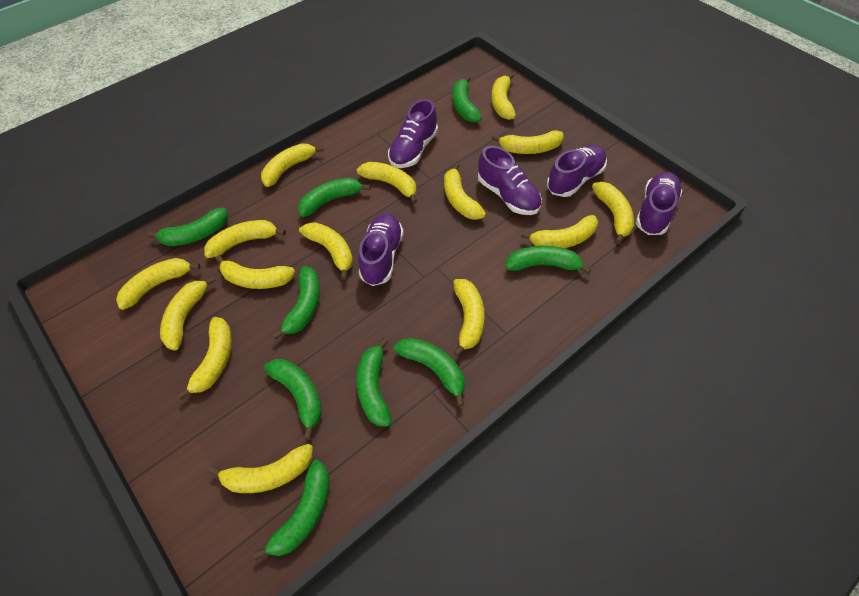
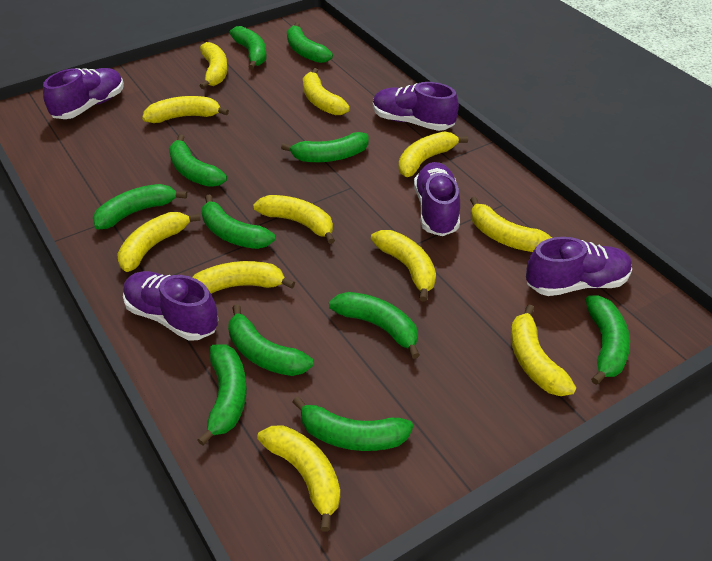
green banana: [147,208,228,246] [253,459,330,560] [264,359,322,440] [272,266,320,340] [298,178,371,217] [356,338,392,426] [394,338,465,407] [453,76,482,123] [505,246,591,274] = 9 -> [93,184,187,230] [169,134,227,187] [197,344,247,446] [202,195,275,249] [228,304,313,376] [230,26,267,70] [281,132,369,162] [287,22,333,63] [292,396,413,451] [329,292,420,359] [585,295,630,385] = 11
yellow banana: [116,258,200,310] [160,276,216,351] [178,317,232,400] [204,220,286,258] [208,444,313,493] [216,255,295,289] [261,143,324,187] [299,222,353,280] [357,162,417,204] [444,163,486,220] [453,279,485,357] [492,73,516,120] [492,130,564,154] [521,215,598,248] [592,182,634,244] = 15 -> [117,212,201,272] [142,96,229,123] [193,261,295,294] [200,42,228,89] [253,195,335,244] [257,425,340,531] [303,68,350,115] [371,230,436,302] [398,131,468,177] [470,197,552,252] [511,304,576,396] = 11

